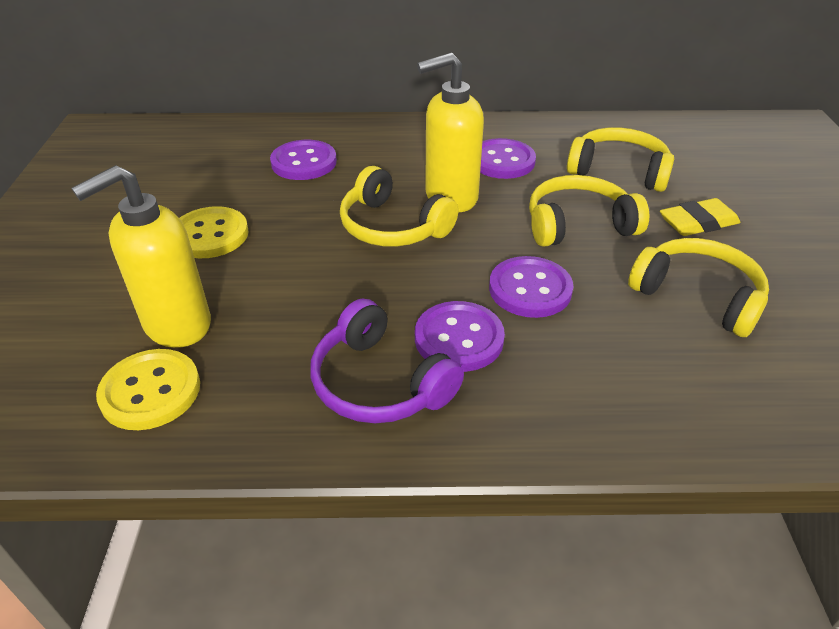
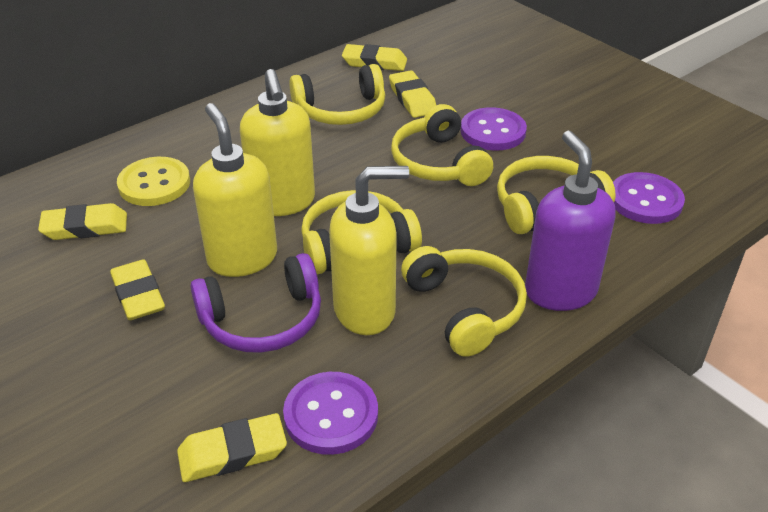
purple button: [270,140,337,180] [415,301,505,372] [480,138,536,179] [489,256,573,318] = 4 -> [283,372,378,455] [460,107,527,151] [613,172,685,224] = 3
purple soap dispenser: none = 0 -> [525,131,615,311] = 1
yellow button: [96,349,200,430] [179,206,249,258] = 2 -> [117,157,190,206] = 1
yellow eraser: [660,198,740,236] = 1 -> [38,203,127,240] [110,259,165,320] [177,413,287,482] [342,44,407,71] [389,70,436,118] = 5
yellow headphones: [340,166,459,247] [529,175,649,247] [567,127,674,192] [628,238,769,337] = 4 -> [289,64,385,125] [301,190,422,274] [391,104,493,186] [401,246,527,357] [497,156,616,234] = 5
yellow soap dispenser: [71,165,211,348] [417,53,484,213] = 2 -> [193,103,277,277] [240,69,315,216] [329,166,409,335] = 3

